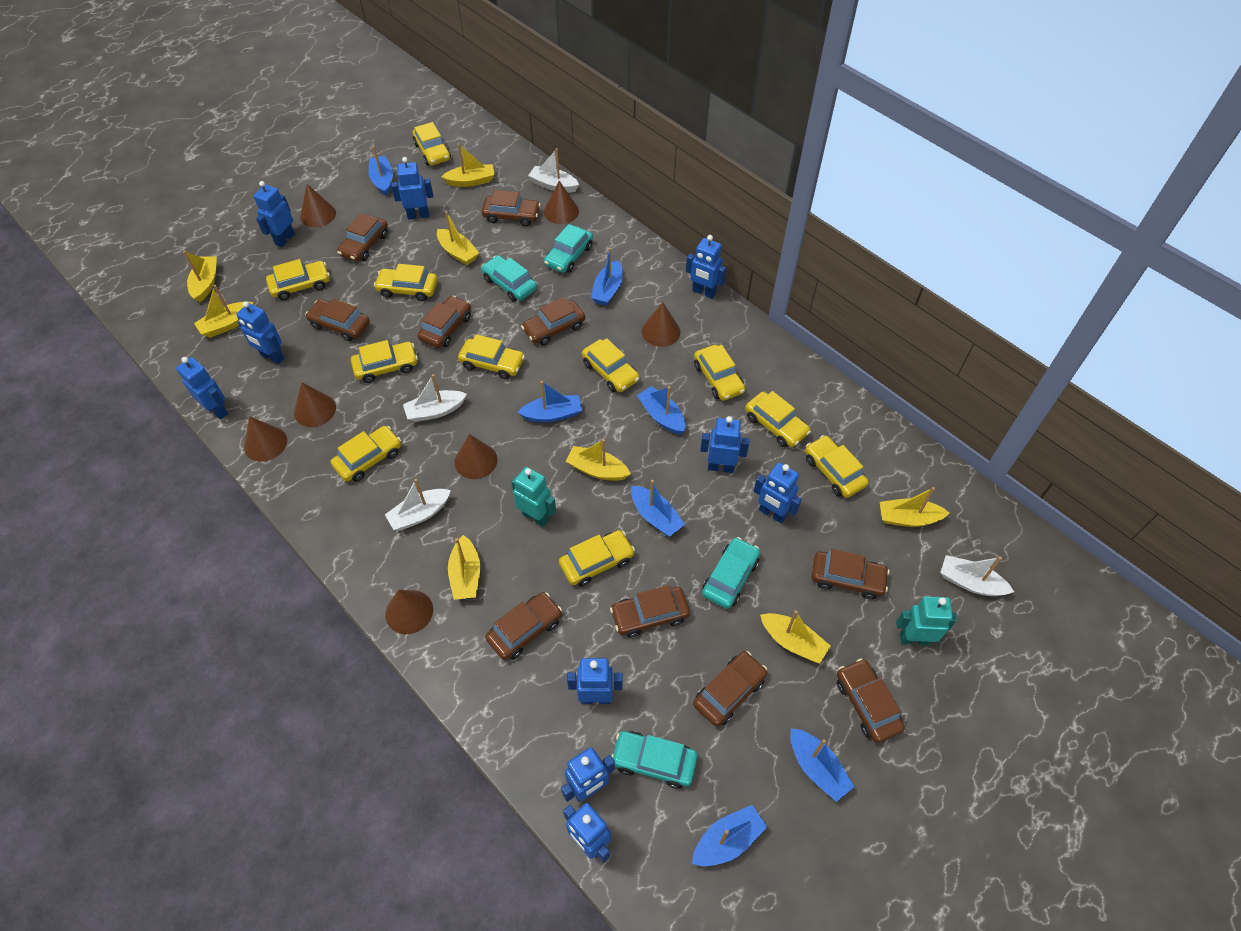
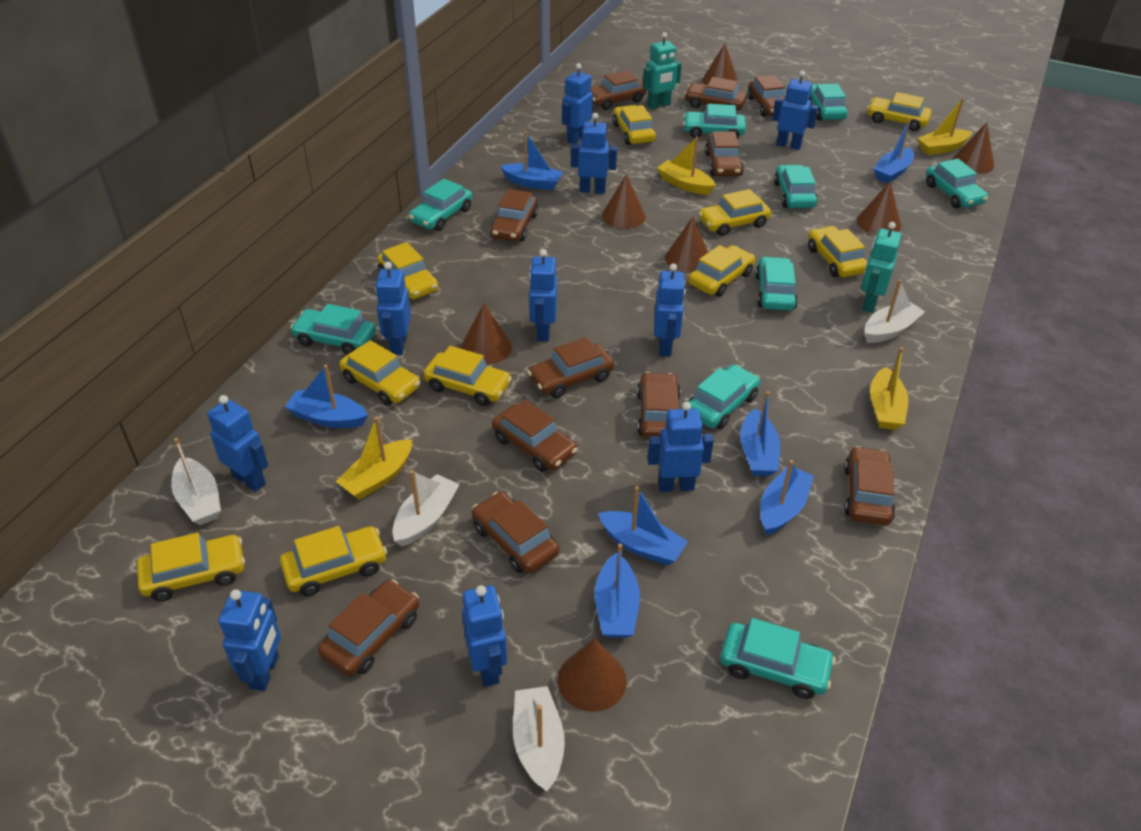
brown car: [305,298,370,341] [337,213,388,262] [418,296,471,348] [482,190,541,226] [485,592,562,660] [521,297,585,346] [610,585,690,638] [693,651,767,727] [811,549,890,599] [837,659,905,743] = 10 -> [318,580,419,676] [472,492,559,573] [490,189,538,241] [492,400,578,472] [528,337,614,398] [590,70,647,110] [637,372,681,439] [684,77,747,110] [705,131,744,176] [748,75,785,117] [844,446,896,525] = 11
turquoise car: [481,255,537,302] [544,224,593,273] [611,731,698,789] [702,537,760,609] = 4 -> [290,304,376,355] [409,178,472,231] [683,104,746,138] [689,364,760,429] [720,618,835,699] [755,256,798,311] [774,165,818,208] [809,84,848,120] [926,159,988,208] = 9
yellow boat: [183,251,217,302] [194,285,253,338] [437,211,479,265] [441,143,495,187] [448,535,480,600] [566,439,631,481] [760,610,830,664] [880,487,949,527] = 8 -> [336,417,412,500] [657,136,716,195] [870,347,908,430] [917,98,972,155] = 4
yellow car: [266,259,330,300] [331,426,401,482] [351,340,418,383] [374,264,438,301] [413,122,451,166] [458,334,525,379] [559,530,635,587] [582,338,640,392] [694,345,746,401] [745,391,811,447] [805,435,869,498] = 11 -> [137,533,245,601] [280,526,387,596] [339,340,420,405] [377,242,438,300] [423,346,512,406] [613,105,656,145] [688,245,755,297] [699,189,771,236] [808,226,867,277] [867,92,932,131] = 10

